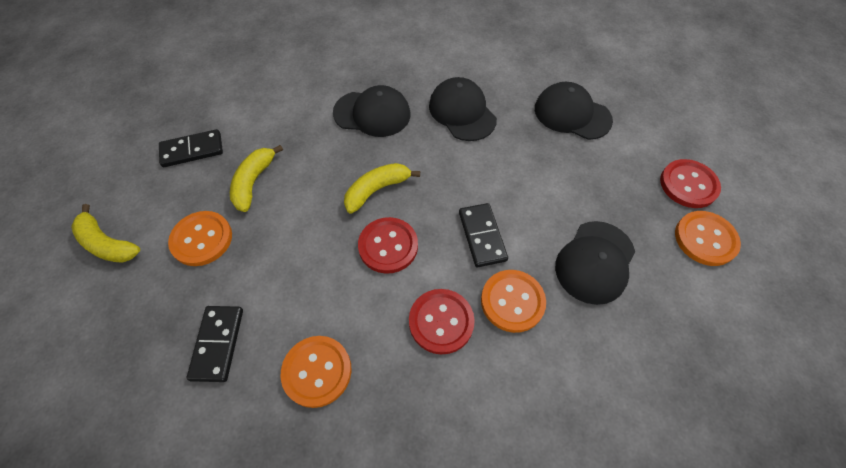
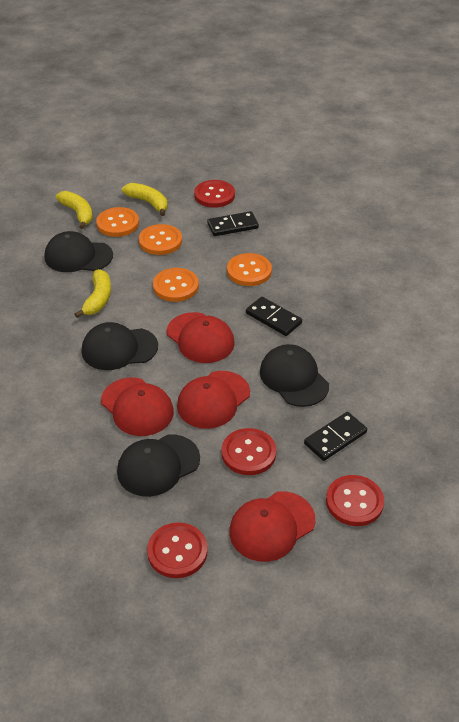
red button: [358,217,418,274] [409,289,475,354] [660,159,721,208] = 3 -> [147,523,208,578] [194,180,235,208] [222,428,276,475] [326,475,384,526] = 4
red cap: none = 0 -> [101,377,174,436] [167,312,235,363] [177,371,250,429] [229,491,315,562] = 4

